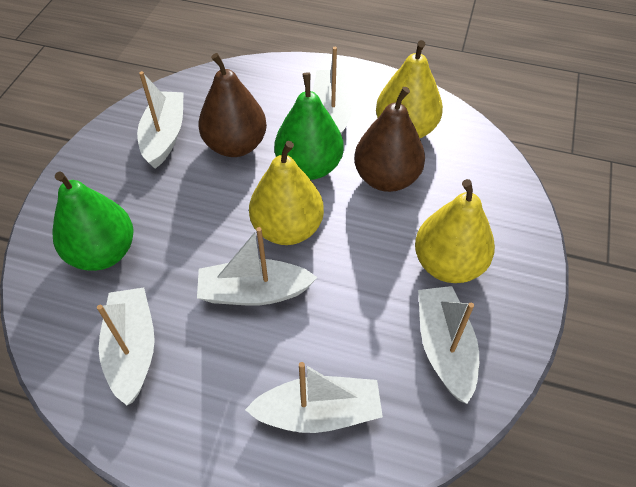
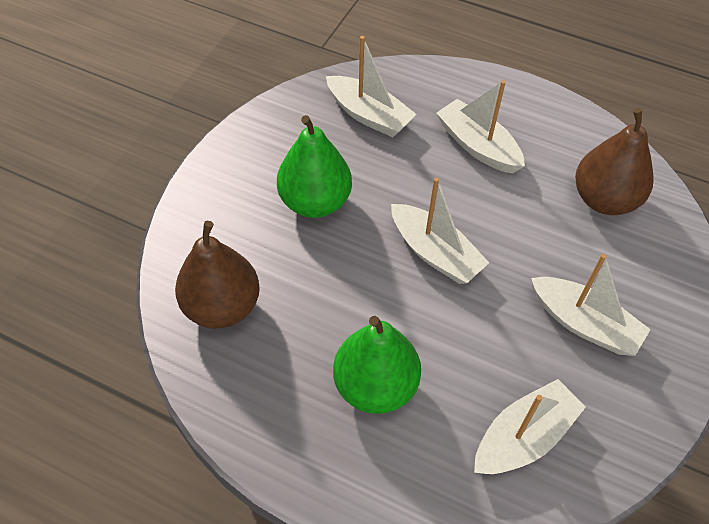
white boat: [97,288,155,405] [137,71,184,169] [197,227,318,306] [245,362,383,433] [313,47,354,135] [418,286,479,404] = 6 -> [326,36,416,137] [391,177,489,284] [436,80,525,174] [474,379,586,474] [531,254,651,356] = 5
yellow pear: [249,141,324,245] [376,40,443,138] [415,179,495,283] = 3 -> none = 0

